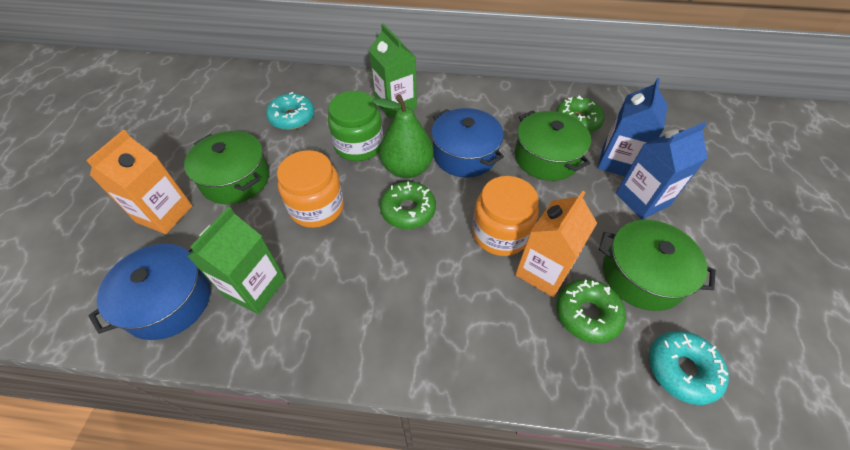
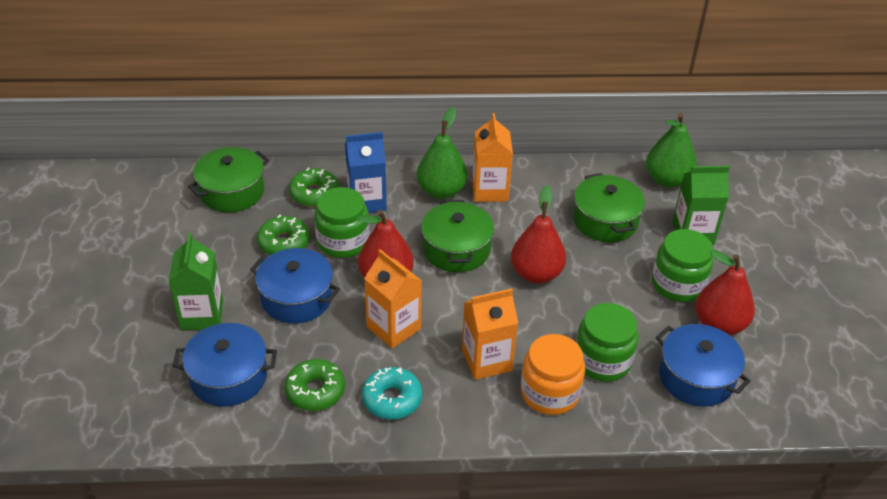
blue carton: [598,78,667,176] [616,122,708,219] = 2 -> [345,132,387,213] = 1
blue pot: [88,244,210,340] [431,108,504,177] = 2 -> [173,323,277,407] [250,248,340,324] [656,324,751,407] = 3
green jar: [328,91,383,161] = 1 -> [314,187,369,258] [576,303,638,381] [652,229,714,302] = 3
green pear: [372,94,434,178] = 1 -> [417,107,467,199] [646,113,697,187] = 2
orange carton: [86,130,192,234] [515,191,597,297] = 2 -> [364,249,422,349] [462,288,518,380] [472,113,513,202] = 3
orange jar: [277,150,344,228] [472,176,539,256] = 2 -> [521,334,585,415] = 1
red pear: none = 0 -> [357,210,414,278] [511,185,566,284] [695,249,755,335] = 3
turquoise donut: [266,92,315,130] [649,331,729,405] = 2 -> [362,367,422,419] = 1

